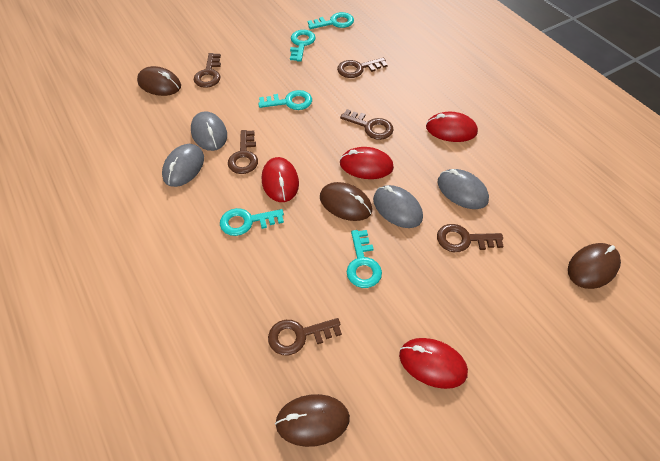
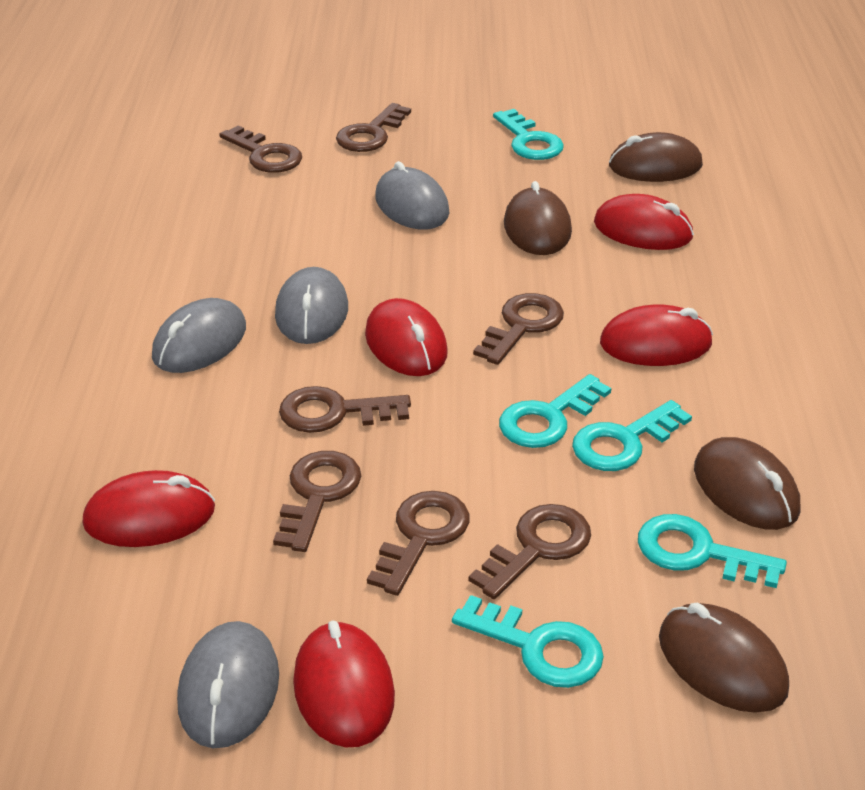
brown key: [194,53,221,88] [228,130,258,174] [268,318,342,355] [337,58,387,78] [340,109,394,140] [437,224,503,252] = 6 -> [219,125,302,173] [273,451,361,552] [279,386,411,433] [336,103,411,152] [367,491,470,596] [469,504,591,599] [473,293,564,365] = 7
red mouse: [262,157,299,202] [340,147,394,179] [399,338,468,389] [426,112,478,142] = 4 -> [82,470,215,547] [293,621,395,747] [365,298,448,376] [594,194,694,250] [600,304,713,366] = 5

